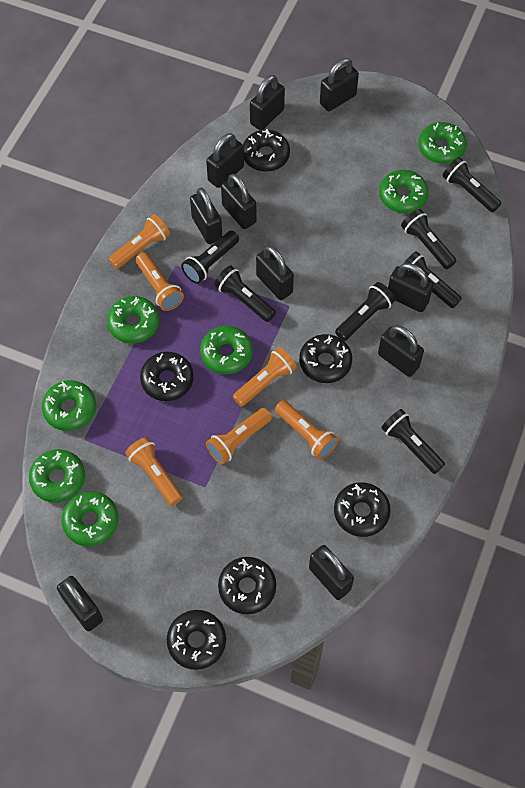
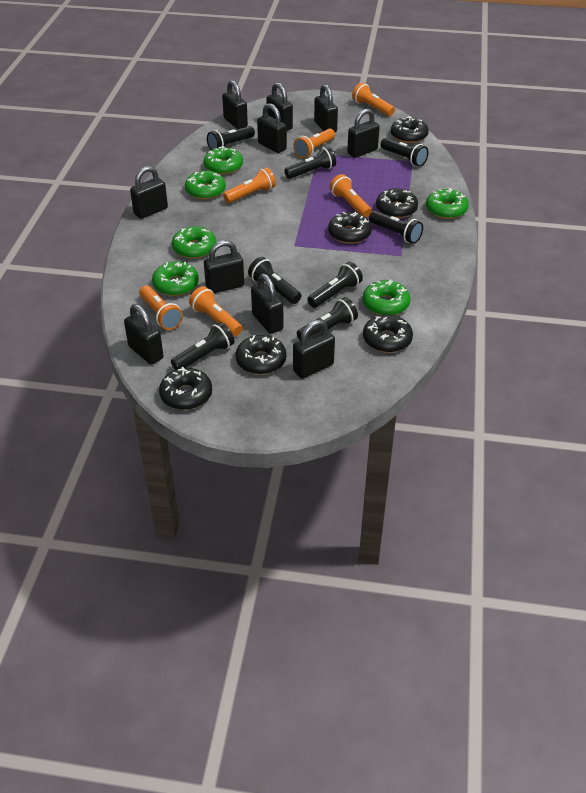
black flashlight: [181,230,239,284] [214,265,276,322] [335,282,395,341] [381,409,445,474] [401,209,456,269] [403,251,462,308] [442,157,501,213] = 7 -> [171,322,235,370] [207,126,255,150] [248,257,301,304] [284,146,336,179] [297,297,358,340] [307,262,363,308] [369,211,423,244] [380,138,428,167] = 8
green donut: [29,449,85,503] [42,380,96,431] [61,491,119,546] [107,296,159,344] [200,326,253,374] [379,170,429,213] [418,122,467,164] = 7 -> [152,261,199,296] [172,226,216,259] [185,171,226,199] [204,146,243,175] [363,280,410,315] [426,188,469,219] = 6

